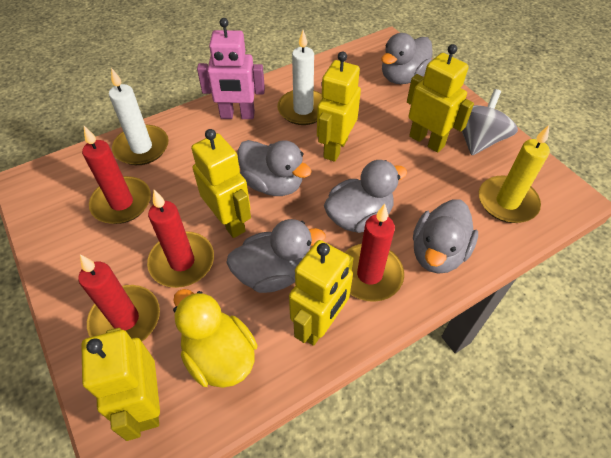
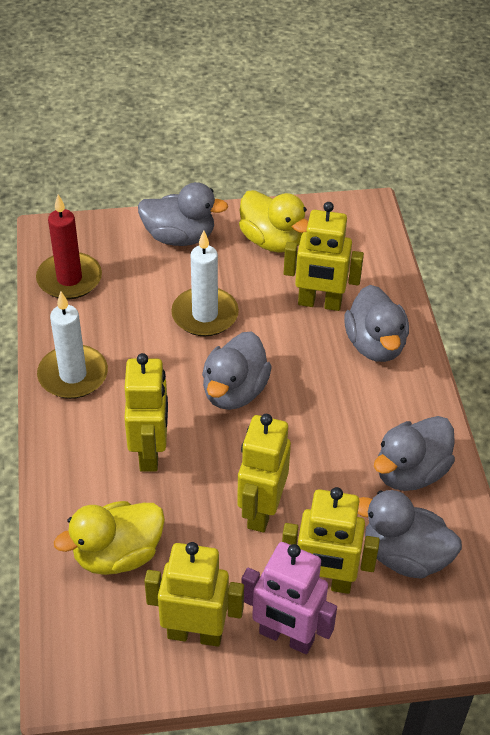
grey spinning top: [462,89,518,155] = 1 -> none = 0
red candle: [78,254,160,341] [82,126,151,224] [147,190,214,288] [345,204,404,302] = 4 -> [36,194,102,299] = 1
yellow candle: [479,125,550,223] = 1 -> none = 0
yellow duck: [173,289,257,388] = 1 -> [54,501,165,575] [239,190,308,253] = 2

